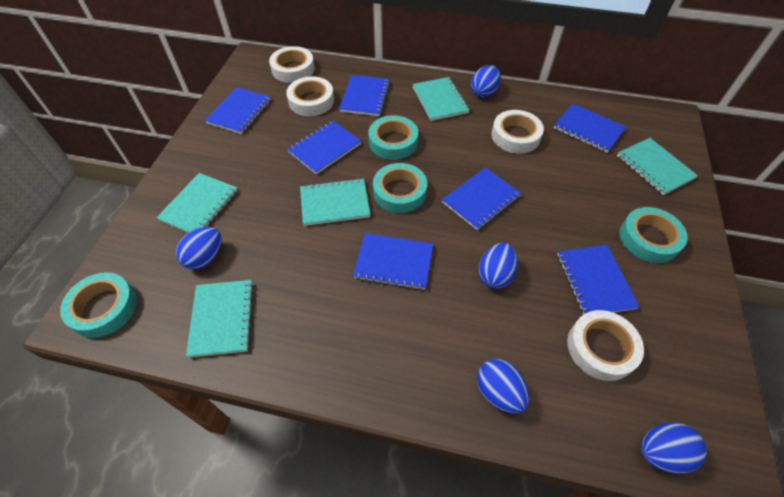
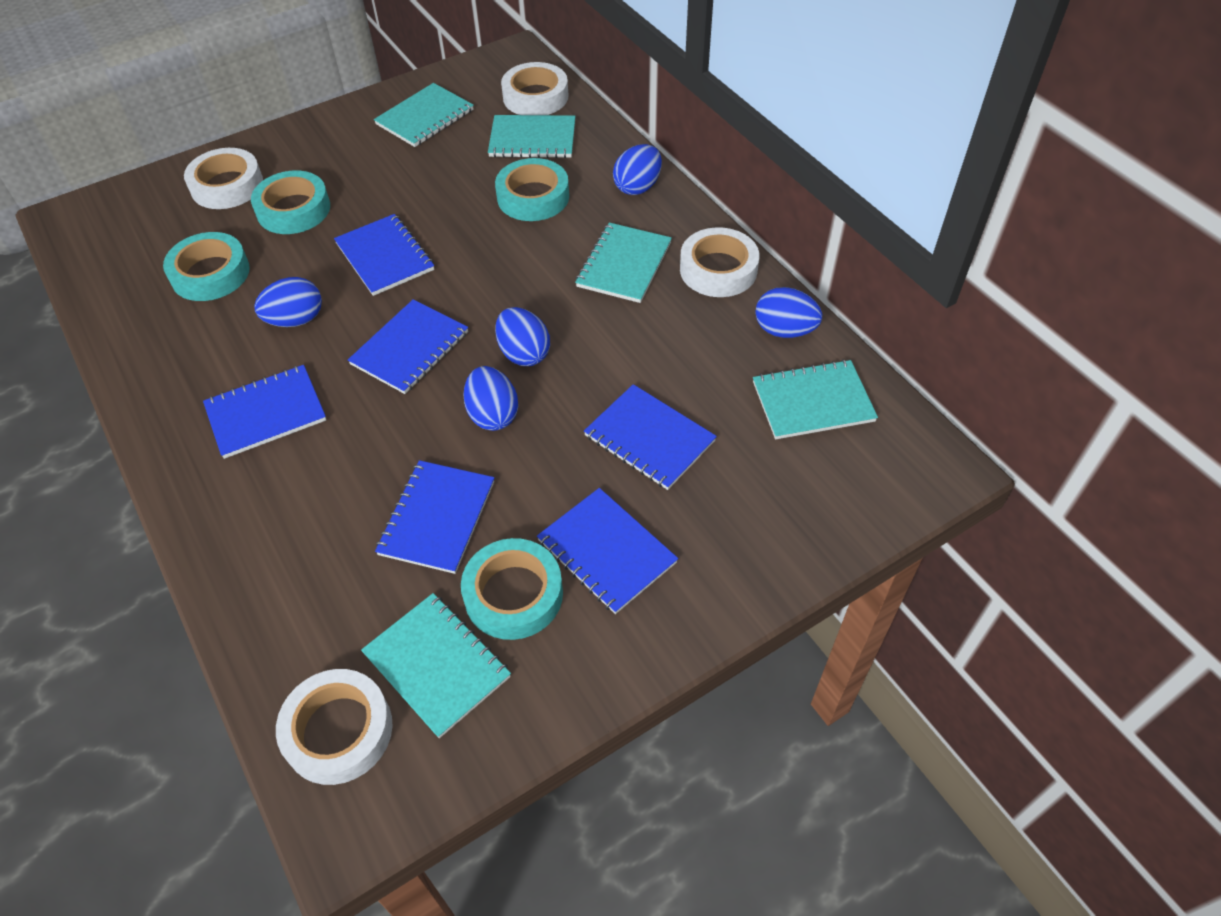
blue notebook: [205,87,271,134] [287,120,361,174] [339,75,390,116] [353,233,433,290] [442,167,521,230] [554,103,626,153] [557,245,639,315] = 7 -> [203,365,326,459] [334,214,434,296] [348,299,468,394] [375,460,494,574] [537,488,678,614] [584,384,717,490] = 6

